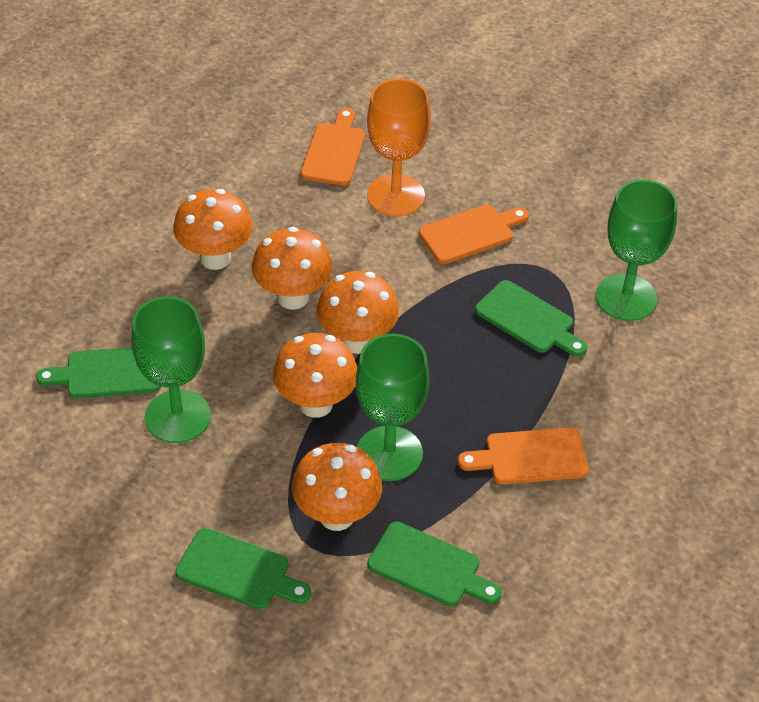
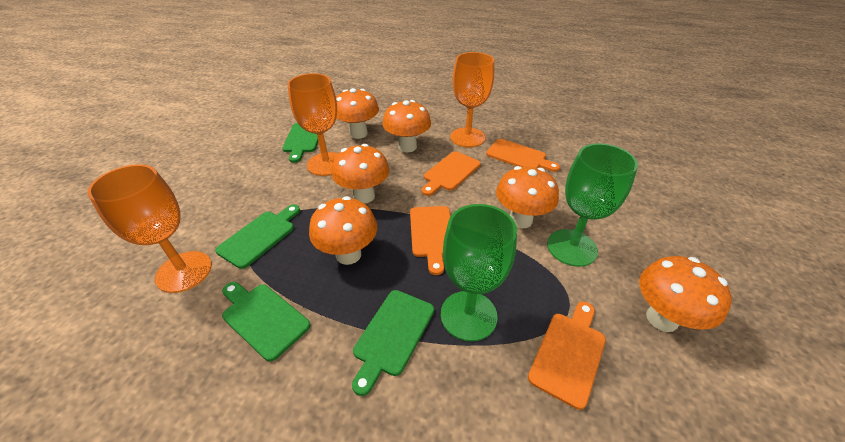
green goblet: [131,296,211,443] [356,334,430,481] [596,179,678,321] = 3 -> [441,204,517,342] [547,143,638,267] = 2
orange cutting board: [301,108,365,186] [419,205,529,264] [458,427,589,484] = 3 -> [410,206,451,275] [421,151,481,196] [486,139,560,172] [528,301,606,410] = 4
orange goblet: [367,78,431,217] = 1 -> [87,164,212,293] [287,73,338,176] [450,52,494,147] = 3
orange mushroom: [173,189,252,270] [252,227,332,310] [273,333,357,418] [292,443,382,531] [317,271,399,354] = 5 -> [309,196,377,265] [332,144,389,204] [336,88,379,139] [383,100,431,153] [496,166,559,229] [639,256,732,332] = 6

